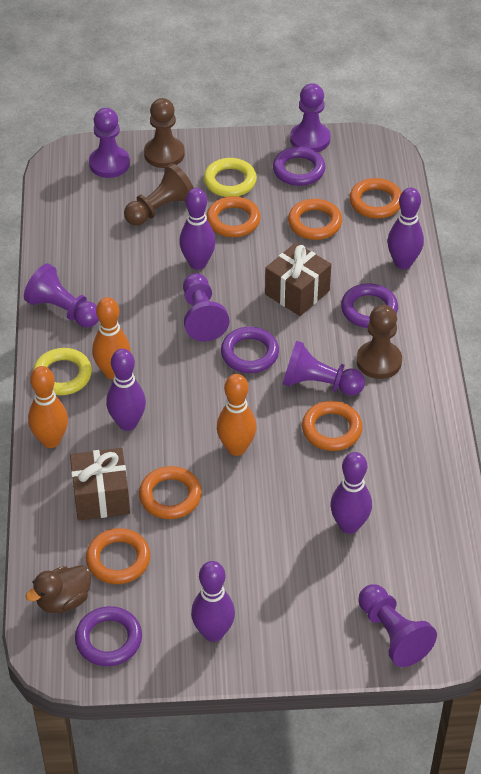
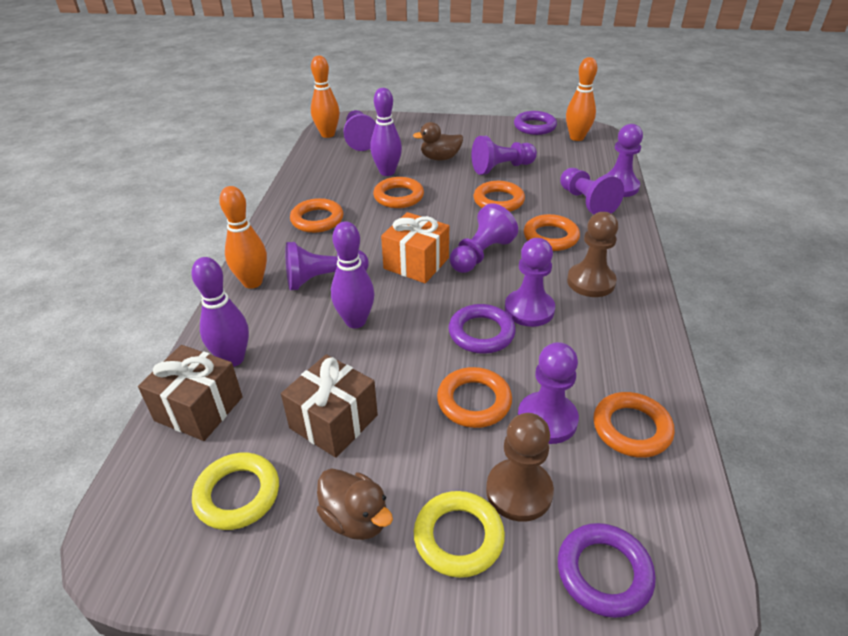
brown duck: [26,565,91,613] = 1 -> [317,468,393,540] [413,122,463,161] = 2
brown pawn: [124,163,194,226] [144,98,185,168] [356,305,402,379] = 3 -> [486,413,554,522] [567,212,618,297] = 2
orange gift: none = 0 -> [381,212,449,283] = 1
purple bowling pin: [106,349,146,431] [179,188,216,270] [191,561,235,642] [330,452,372,534] [387,188,424,269] = 5 -> [191,257,249,367] [331,221,375,328] [370,88,402,176] = 3
purple pawn: [24,263,99,328] [89,108,130,178] [183,273,229,341] [283,341,365,396] [290,83,330,152] [358,584,437,667] = 6 -> [285,242,369,290] [343,110,376,151] [450,203,518,273] [472,136,537,175] [505,238,555,327] [518,342,579,444] [560,168,624,215] [603,124,643,197] = 8
purple ring: [75,606,142,666] [221,327,279,373] [273,147,326,186] [341,283,398,328] = 4 -> [448,304,516,354] [514,111,557,135] [558,523,656,618] = 3

